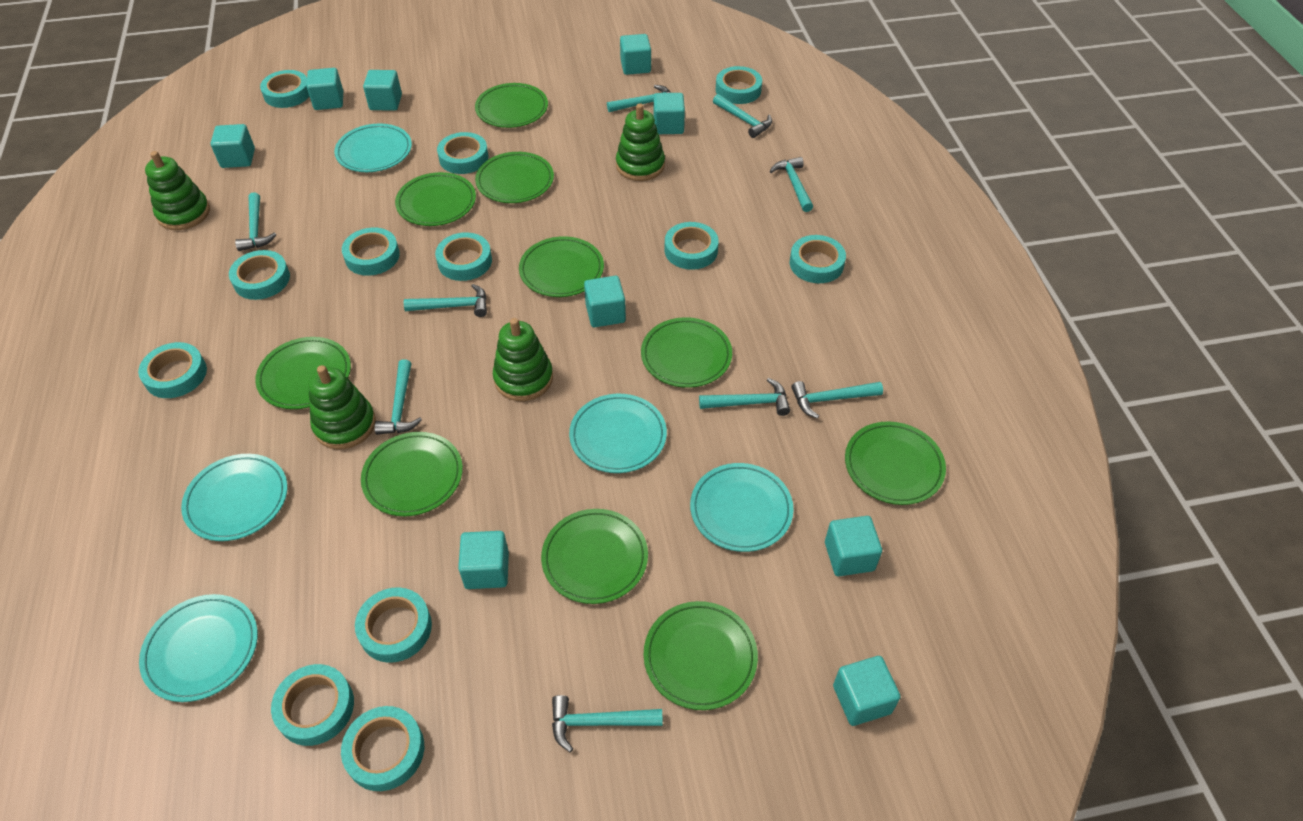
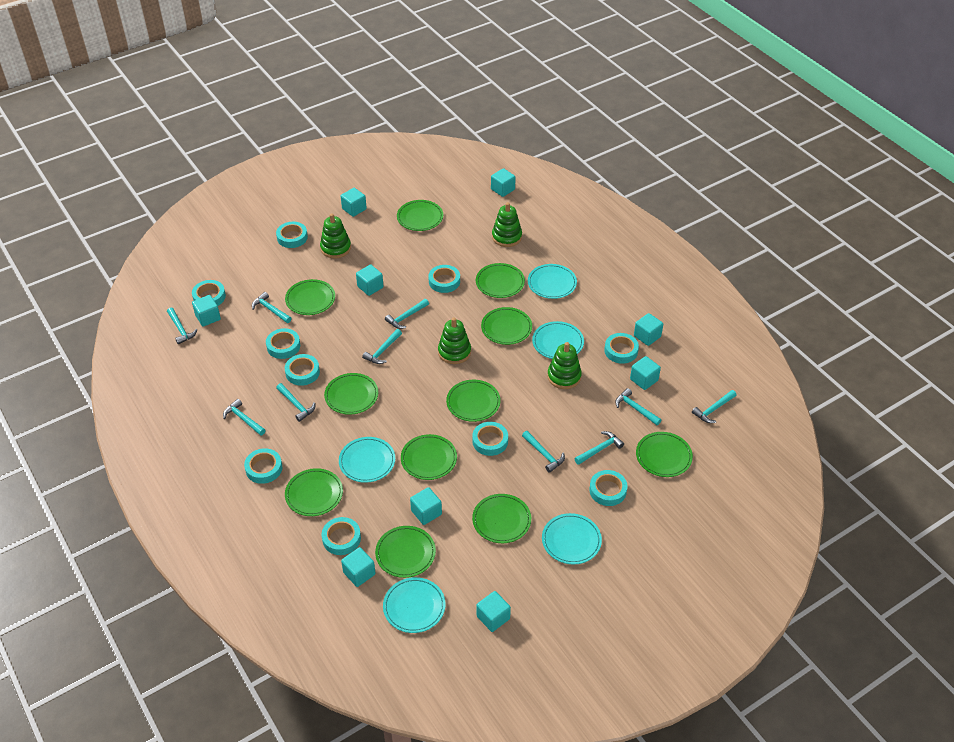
green plate: [255,337,351,409] [361,432,463,516] [395,172,476,226] [475,83,548,128] [475,152,554,203] [519,236,604,297] [541,509,648,604] [641,317,732,388] [644,601,758,710] [845,421,946,505] = 10 -> [285,279,335,315] [285,468,343,516] [324,373,378,415] [375,526,436,578] [397,200,443,231] [401,434,457,480] [446,380,501,422] [472,494,531,543] [476,263,525,298] [481,307,532,345] [636,432,693,477] = 11
turquoise hammer: [235,192,277,251] [374,359,422,435] [404,284,487,317] [552,695,663,752] [607,85,671,112] [699,378,790,416] [713,94,772,138] [770,157,813,212] [791,381,883,419] = 9 -> [167,307,197,344] [223,399,266,436] [252,292,292,323] [276,383,315,422] [362,329,402,364] [385,299,429,329] [522,431,565,473] [575,431,624,465] [615,388,661,425] [692,390,737,423] = 10
turquoise tape: [138,342,207,398] [229,250,290,300] [260,70,309,108] [271,664,354,746] [341,706,424,791] [342,228,400,276] [355,587,432,663] [435,232,492,281] [437,132,488,174] [665,222,719,270] [716,66,762,104] [790,235,846,283] = 12 -> [192,280,226,306] [244,448,282,484] [266,328,300,359] [276,222,308,248] [285,354,320,386] [322,517,361,555] [428,265,460,293] [472,422,508,456] [589,470,628,506] [604,333,639,364] = 10

